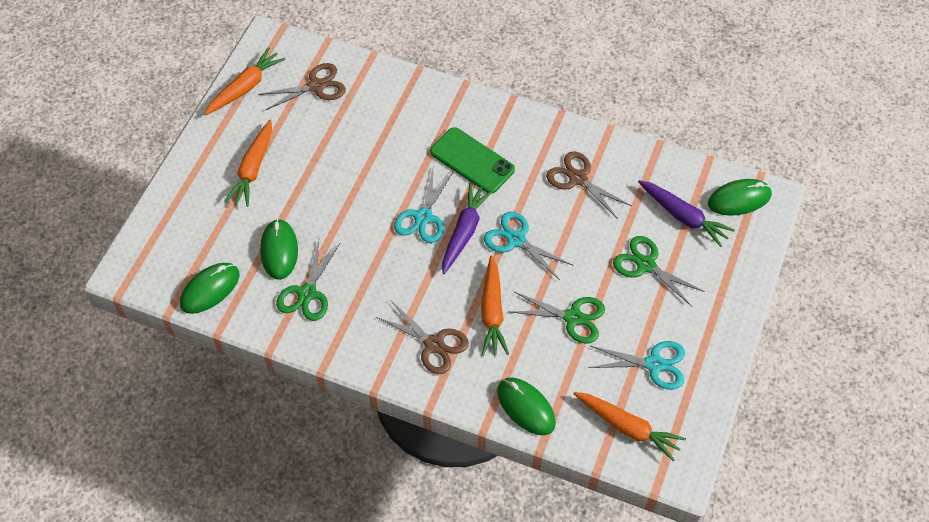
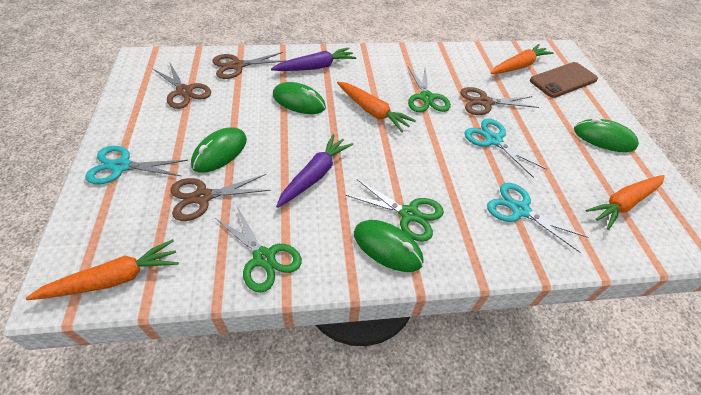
brown phone: none = 0 -> [530,62,598,98] = 1
brown scissors: [258,63,346,111] [376,301,469,374] [546,151,631,219] = 3 -> [152,62,211,109] [170,174,271,221] [212,52,285,79] [460,87,539,115] = 4
green phone: [430,127,515,194] = 1 -> none = 0

